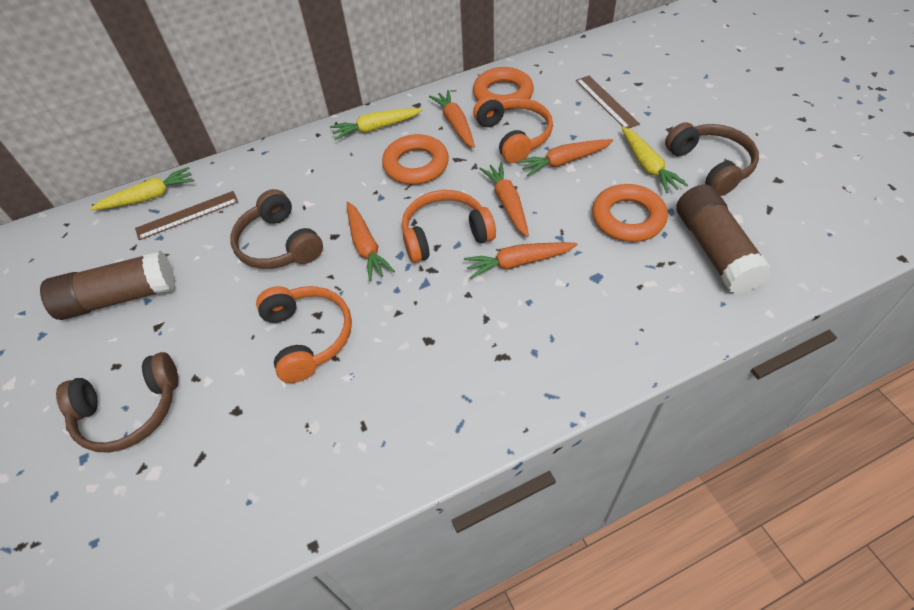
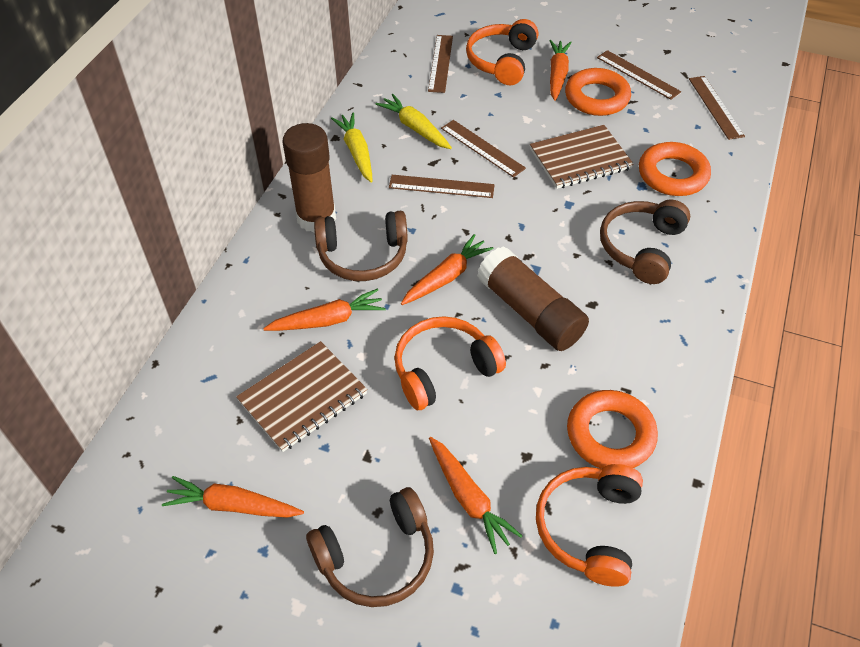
brown notebook: none = 0 -> [236,341,368,452] [530,125,634,189] = 2
brown ruler: [135,191,238,240] [576,76,640,129] = 2 -> [389,175,495,198] [428,35,453,93] [441,120,526,177] [597,50,681,100] [689,76,745,140] = 5
yellow carrot: [90,167,194,210] [330,108,423,140] [621,126,688,193] = 3 -> [331,112,373,182] [375,94,452,149] = 2

